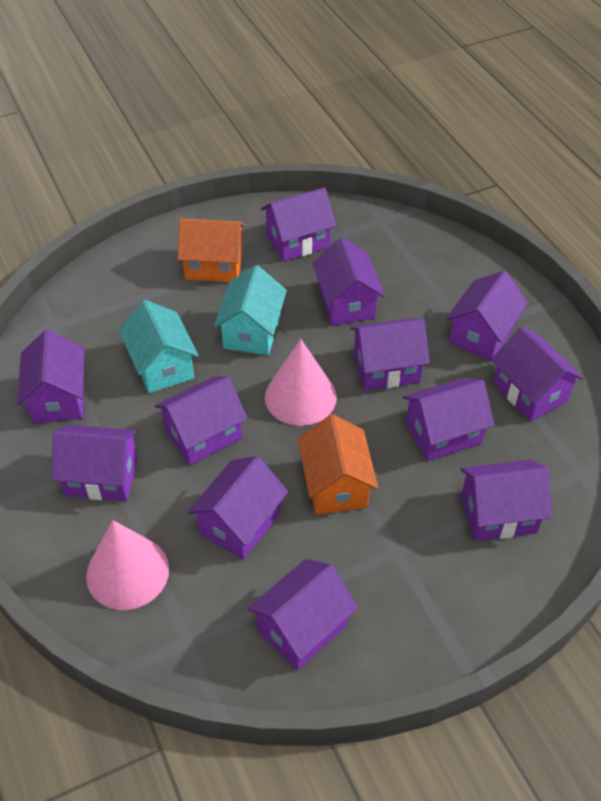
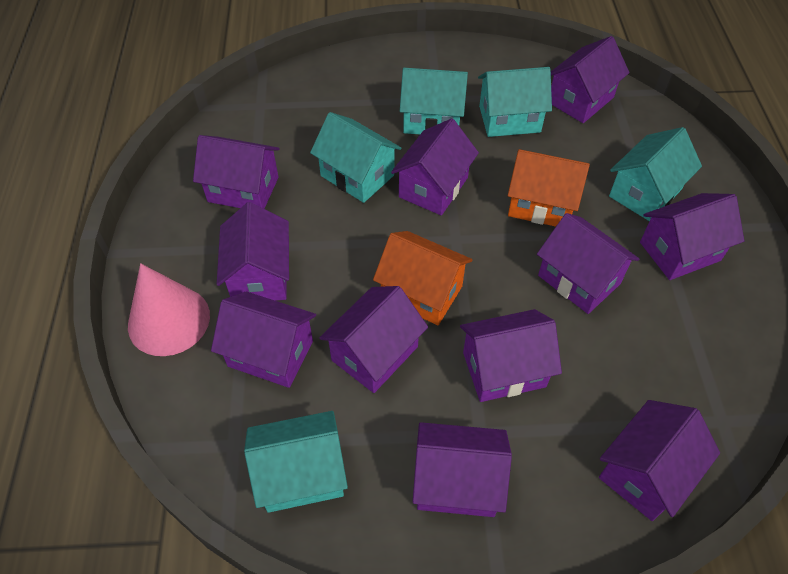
pink cone: [86,520,169,610] [265,339,337,426] = 2 -> [128,263,210,356] = 1
purple house: [17,330,84,424] [51,425,138,501] [155,376,248,465] [188,456,288,560] [247,559,358,670] [261,188,336,261] [313,237,385,326] [350,318,430,391] [403,378,494,461] [446,270,528,361] [461,460,552,541] [491,327,584,421] = 12 -> [193,135,279,209] [211,291,316,388] [217,202,289,301] [319,286,428,393] [391,118,479,215] [413,422,512,517] [460,309,562,402] [537,213,639,314] [551,36,629,123] [599,400,720,521] [640,193,744,280] = 11
turquoise house: [119,300,199,393] [214,265,287,355] = 2 -> [244,411,348,513] [310,112,401,203] [400,68,468,134] [478,67,552,137] [609,127,702,221] = 5

